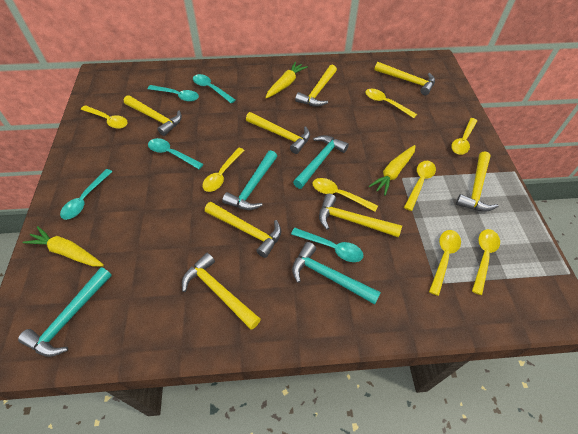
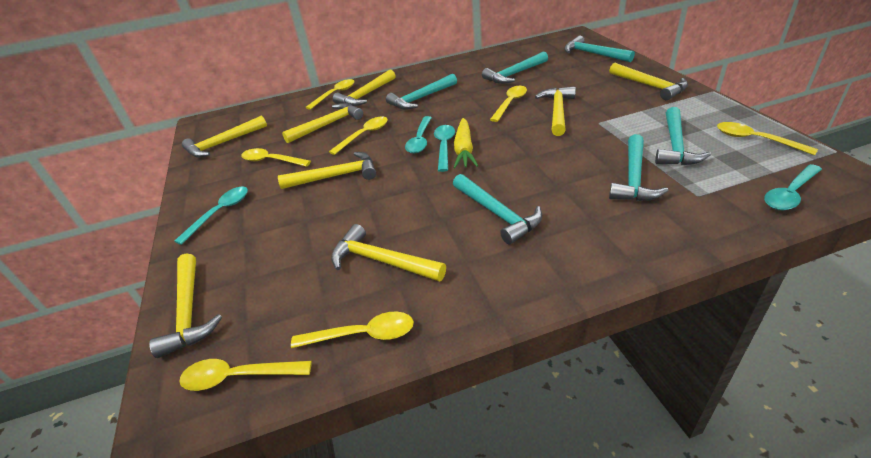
turquoise hammer: [18,267,112,357] [222,150,277,210] [292,242,381,305] [293,135,349,189] = 4 -> [386,74,457,110] [453,174,542,244] [482,51,548,84] [564,36,635,62] [609,134,669,201] [655,107,711,165] = 6
turquoise spoon: [60,169,112,220] [147,85,199,102] [148,138,203,169] [193,74,236,103] [291,228,363,262] = 5 -> [174,186,248,245] [405,116,432,153] [434,125,455,172] [764,164,822,210] = 4
yellow carrot: [22,226,104,267] [265,62,308,98] [369,145,416,196] = 3 -> [453,118,478,169] = 1
yellow spoon: [81,105,128,129] [202,147,245,192] [312,178,378,212] [365,89,417,118] [404,161,436,211] [429,230,461,296] [451,118,477,155] [472,229,500,295] = 8 -> [179,359,312,391] [241,148,311,167] [291,312,414,348] [305,79,355,110] [329,116,388,155] [490,86,527,122] [717,122,818,155] = 7

